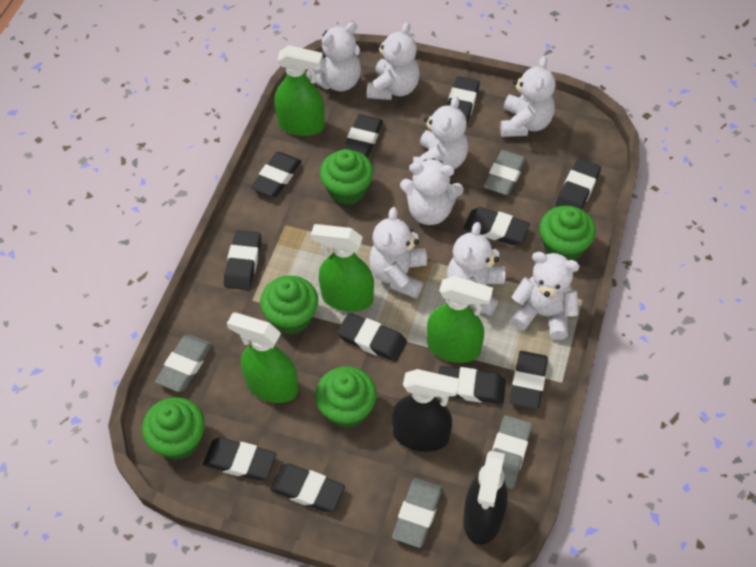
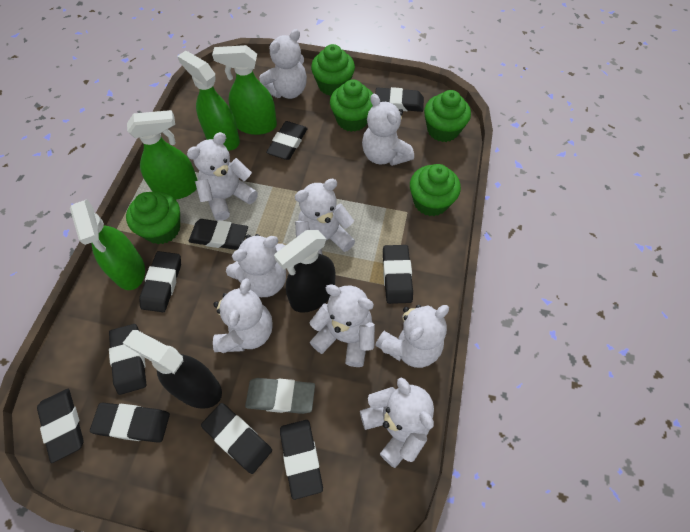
black eraser: [203,437,276,481] [224,230,261,290] [251,152,301,197] [270,464,345,512] [337,313,407,362] [343,114,383,157] [439,366,506,404] [447,76,480,123] [464,207,530,245] [510,351,548,409] [556,158,601,210] = 11 -> [37,389,84,463] [90,403,170,443] [109,324,147,395] [139,251,181,312] [189,219,248,250] [201,403,272,474] [266,121,308,160] [280,420,323,500] [375,87,424,112] [383,245,413,304] = 10
grey eraser: [155,334,212,392] [392,478,443,548] [484,150,526,195] [492,415,532,489] = 4 -> [245,378,315,414] = 1
white teddy bear: [306,22,361,92] [367,22,420,100] [369,207,427,299] [400,158,464,225] [413,96,468,169] [447,222,505,316] [500,56,556,137] [510,252,580,340] = 8 -> [187,132,258,221] [213,278,273,353] [226,234,286,297] [259,29,307,99] [295,179,355,255] [309,284,375,367] [360,377,434,468] [362,94,414,166] [375,305,449,368] = 9

